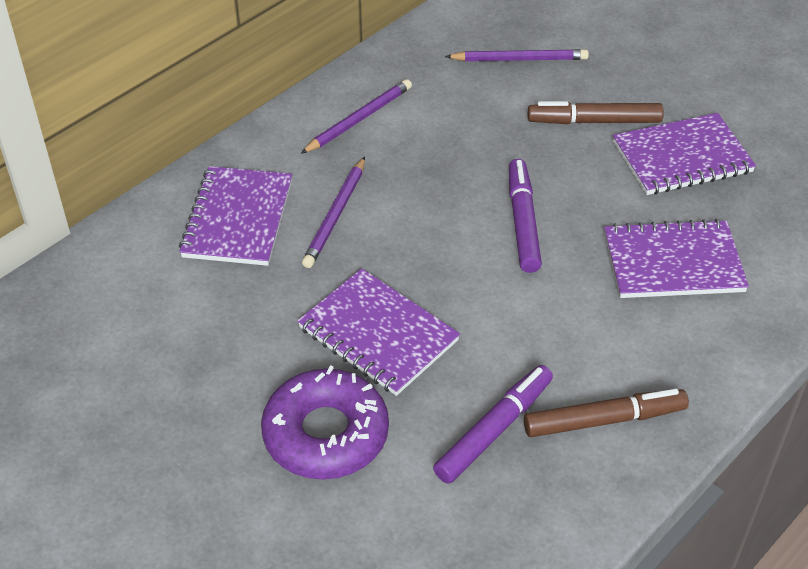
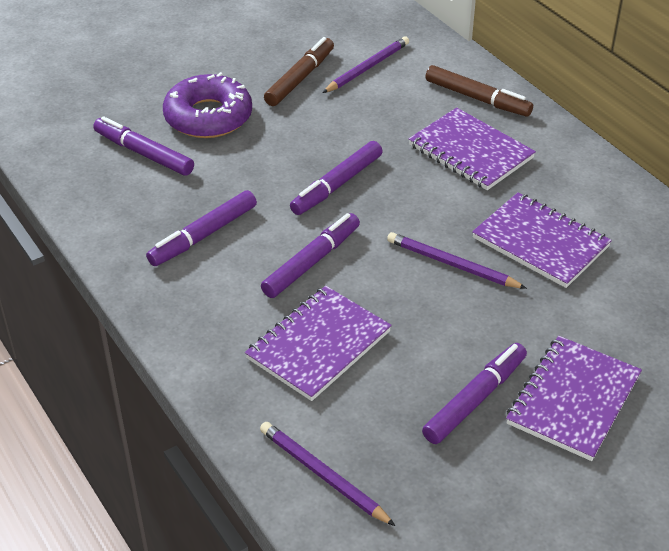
purple marker: [433,365,553,484] [509,159,542,273] = 2 -> [93,116,194,176] [146,190,257,266] [261,213,360,298] [290,141,383,215] [422,343,527,444] = 5

